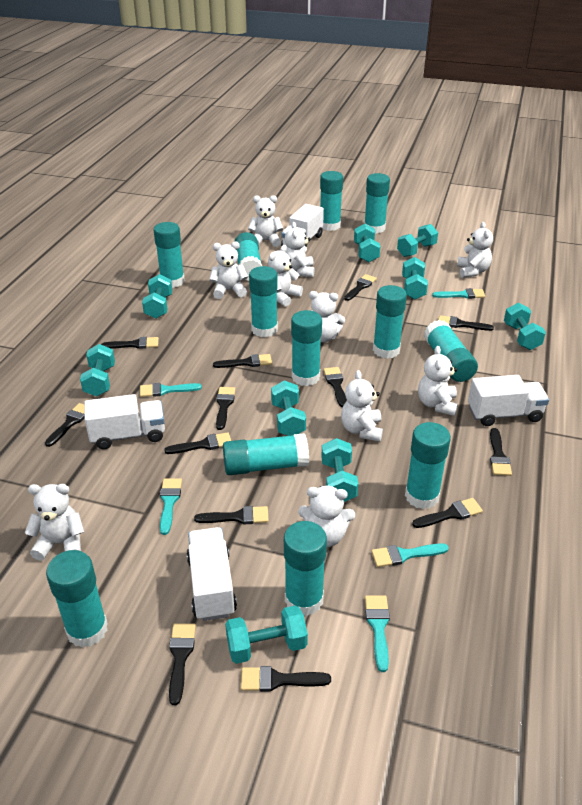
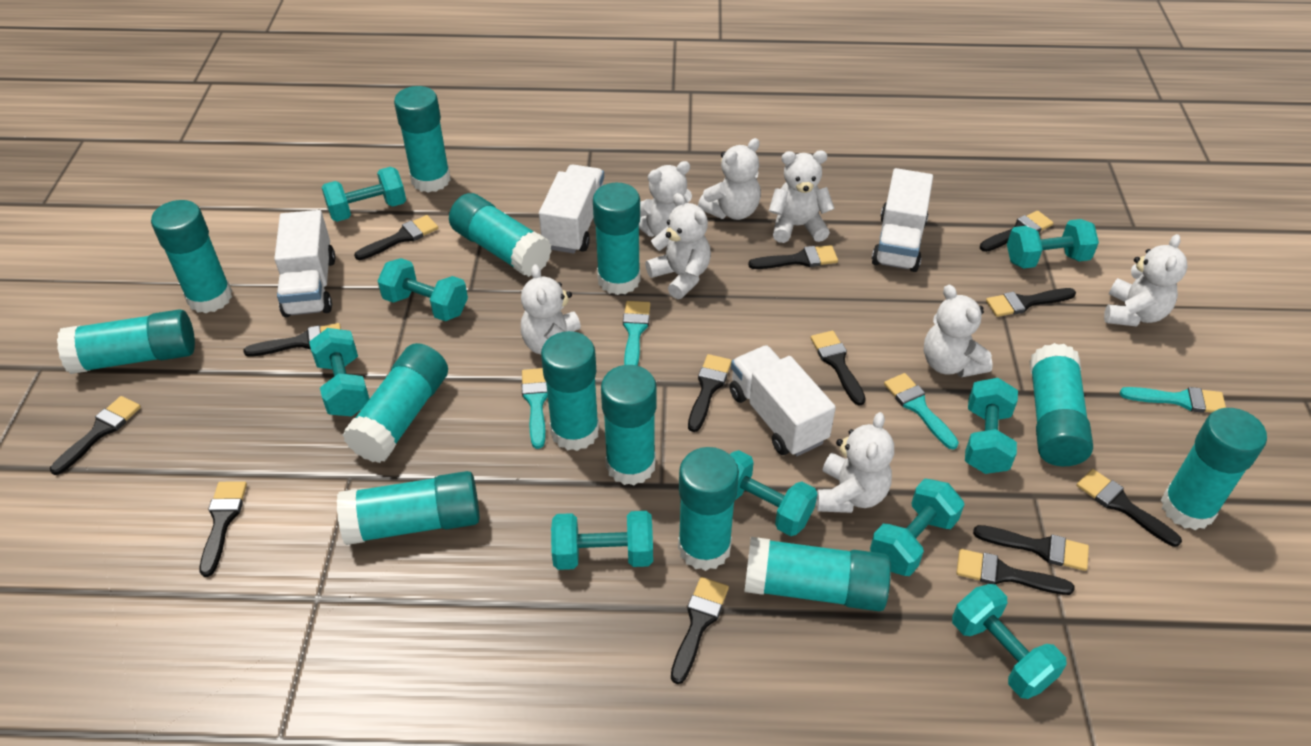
turquoise brush: [140,383,202,397] [160,478,182,535] [365,596,390,672] [372,543,449,567] [432,288,485,299] = 5 -> [522,368,548,449] [623,301,650,366] [884,373,959,450] [1120,387,1226,413] = 4
turquoise glue stick: [46,550,108,648] [154,222,185,288] [223,433,309,475] [235,232,262,281] [249,266,278,337] [284,521,327,616] [291,310,322,386] [320,171,343,231] [364,173,390,234] [373,285,407,359] [405,422,451,509] [424,320,478,382] = 12 -> [57,310,195,374] [151,200,232,313] [337,471,480,545] [343,343,448,463] [394,86,451,193] [449,193,552,277] [541,331,599,451] [593,183,641,295] [601,365,656,485] [678,447,739,571] [744,537,891,611] [1029,343,1093,466] [1161,408,1267,530] = 13
white teddy bear: [25,484,84,561] [209,242,248,299] [248,195,283,247] [268,245,303,307] [285,222,315,277] [298,486,355,547] [309,291,345,342] [341,370,383,441] [418,346,458,416] [457,222,493,278] = 10 -> [521,264,581,354] [639,161,692,237] [645,193,711,299] [698,138,761,220] [769,150,835,243] [816,412,894,513] [924,285,993,377] [1104,234,1188,326] = 8

